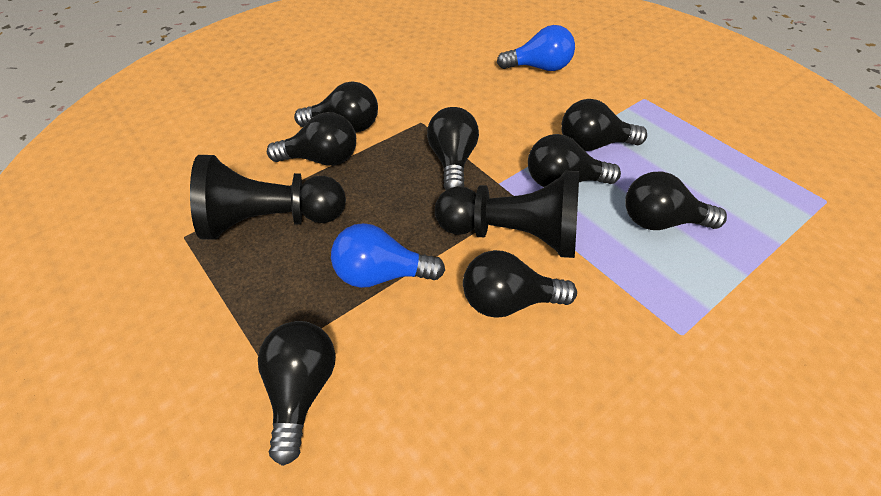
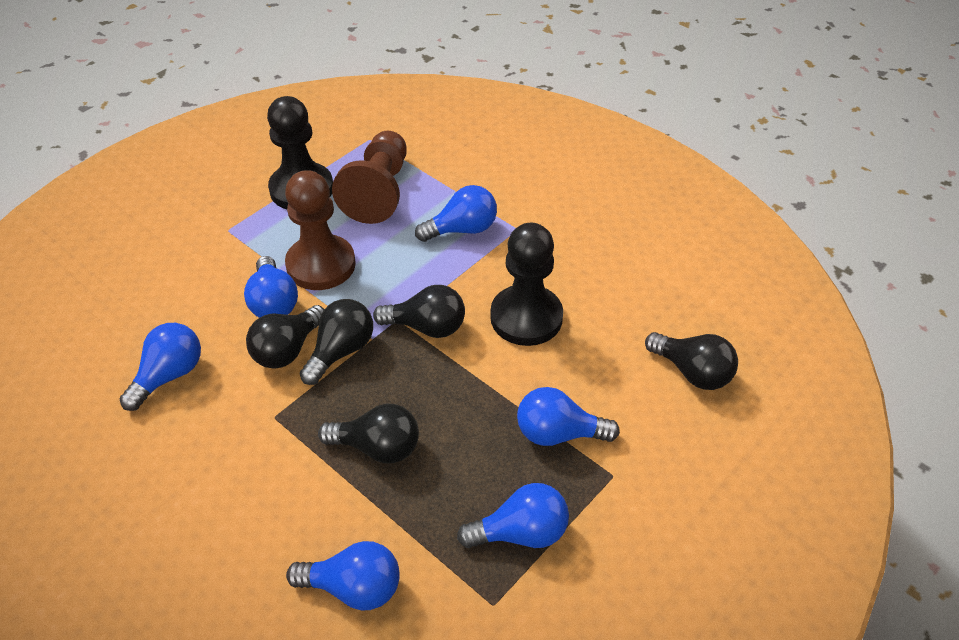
black light bulb: [258,321,335,466] [267,112,356,166] [294,82,378,133] [427,107,479,190] [463,250,577,318] [528,134,621,187] [561,99,647,151] [625,171,727,230] = 8 -> [246,305,325,368] [300,299,373,385] [318,404,419,463] [373,285,465,338] [645,332,738,390] = 5
blue light bulb: [331,223,445,288] [497,25,575,71] = 2 -> [120,323,201,411] [244,256,298,318] [286,541,400,610] [415,185,497,242] [457,483,569,548] [517,387,620,446] = 6
brown pawn: none = 0 -> [285,170,356,290] [332,131,407,224] = 2

